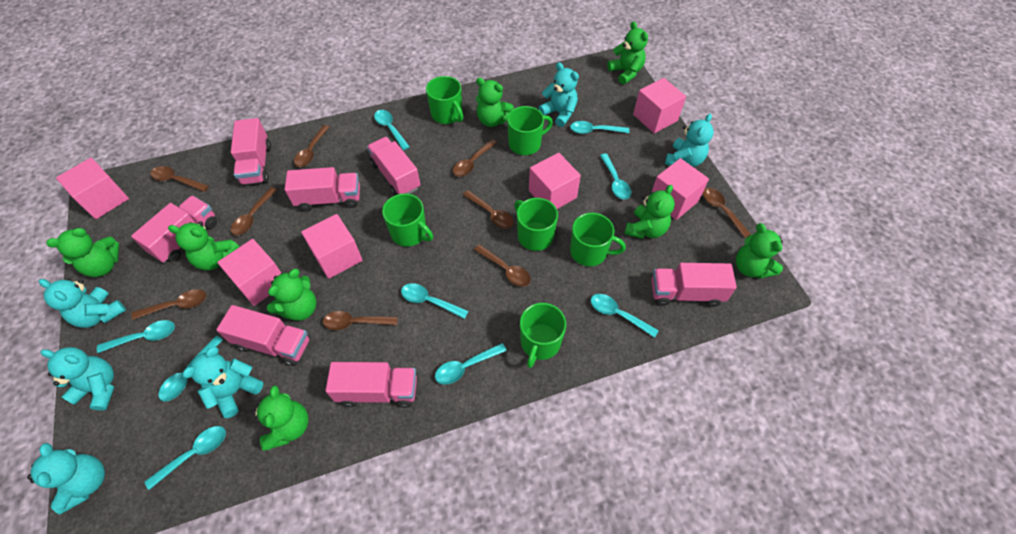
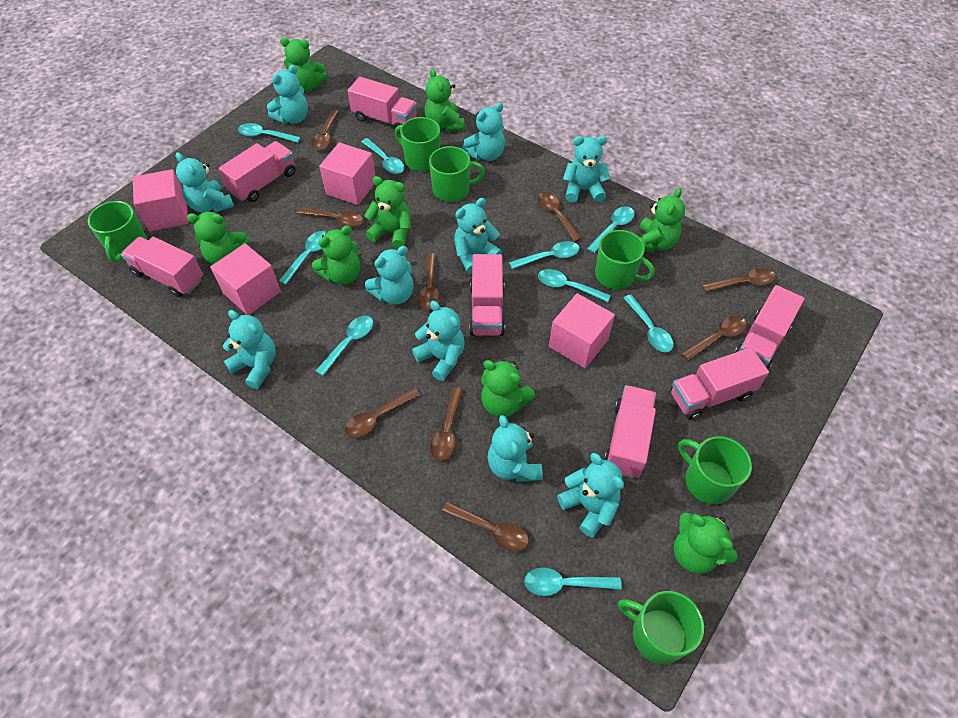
pink cube: [56,158,129,219] [217,239,281,306] [301,214,363,279] [529,153,581,209] [633,78,686,133] [652,158,709,220] = 6 -> [133,169,189,231] [210,243,281,315] [319,142,376,205] [549,293,615,368] = 4
turquoise teddy bear: [27,443,105,514] [39,279,126,328] [40,347,115,411] [182,347,263,418] [538,62,579,127] [665,114,714,167] = 6 -> [176,152,234,213] [223,310,276,389] [267,65,308,124] [365,246,414,305] [412,301,465,381] [454,198,502,274] [462,103,505,161] [487,415,543,482] [557,453,624,537] [563,136,610,203] = 10

